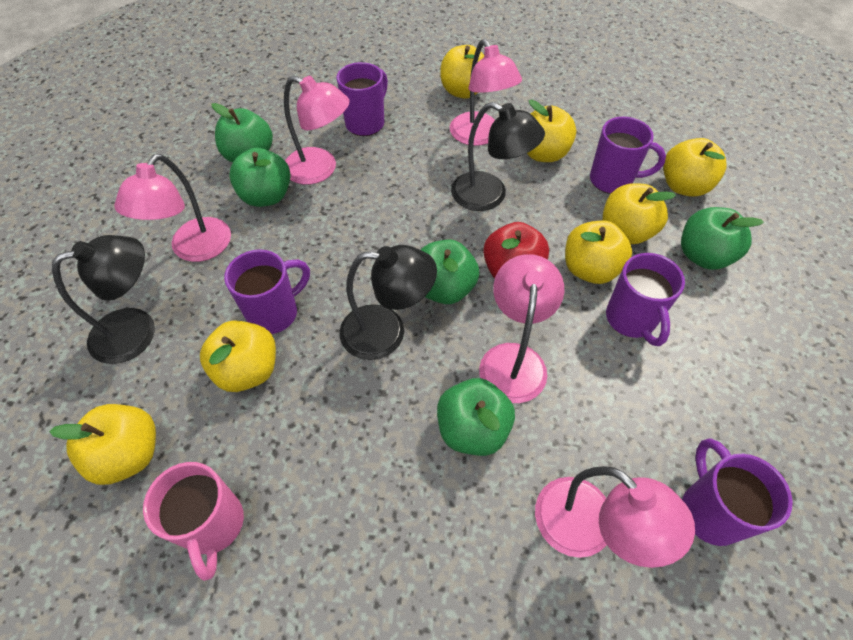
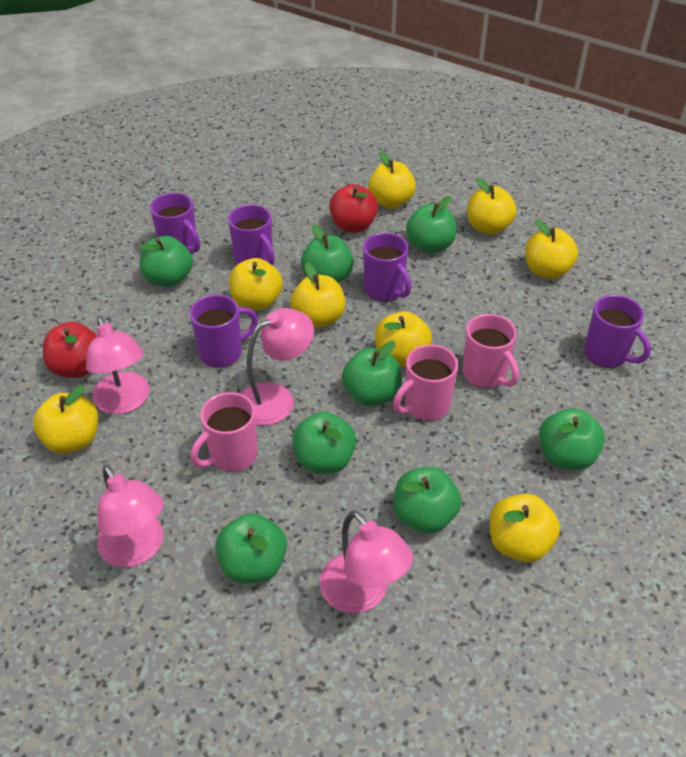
black lamp: [52,235,155,364] [339,245,437,360] [451,102,545,211] = 3 -> none = 0
green apple: [212,103,273,163] [229,148,291,207] [421,239,480,304] [437,378,515,456] [681,207,764,270] = 5 -> [140,236,193,287] [216,513,287,583] [292,412,356,474] [301,224,354,283] [342,341,401,406] [394,467,461,533] [406,196,456,253] [539,408,605,470] = 8
pink lamp: [114,154,231,262] [284,75,350,185] [450,39,522,146] [479,254,564,403] [535,466,695,568] = 5 -> [86,316,150,414] [97,465,164,567] [241,308,314,425] [319,510,413,613] = 4
pink mug: [143,462,244,581] = 1 -> [190,392,258,472] [393,345,458,421] [462,314,519,388] = 3
red apple: [483,222,549,278] = 1 -> [43,322,97,378] [329,184,378,233] = 2
yellow apple: [49,404,156,485] [200,320,276,392] [440,45,484,99] [527,100,576,162] [565,220,632,284] [603,183,676,244] [663,138,727,197] = 7 -> [33,385,98,454] [229,258,283,310] [290,262,345,328] [368,151,416,209] [375,311,432,367] [467,178,517,235] [490,494,560,562] [525,220,578,279] = 8

